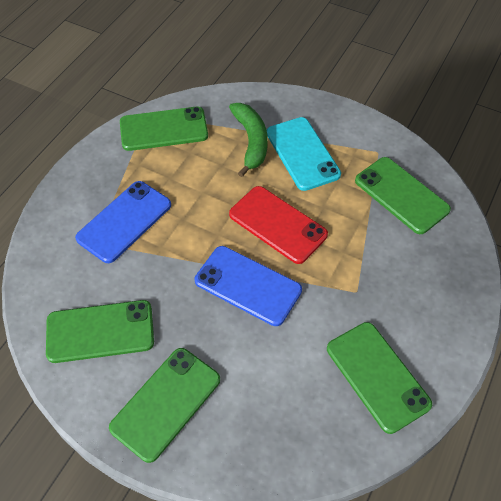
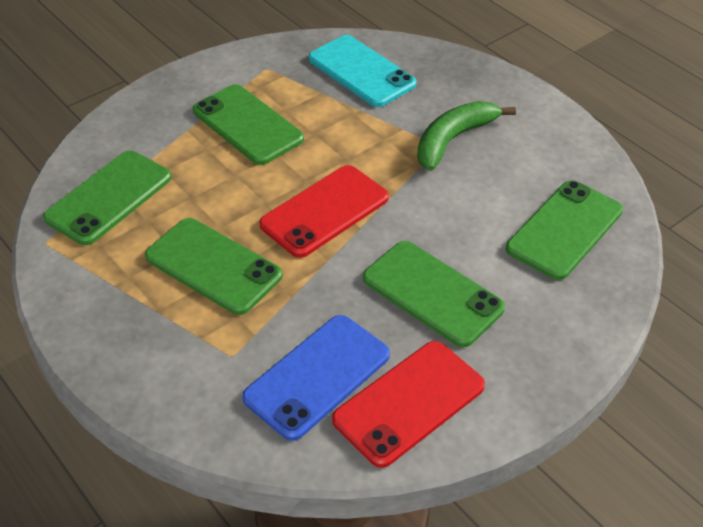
blue phone: [75,181,171,263] [195,246,302,326] = 2 -> [242,315,390,441] = 1
red phone: [229,186,328,264] = 1 -> [259,165,389,258] [332,341,485,468] = 2

